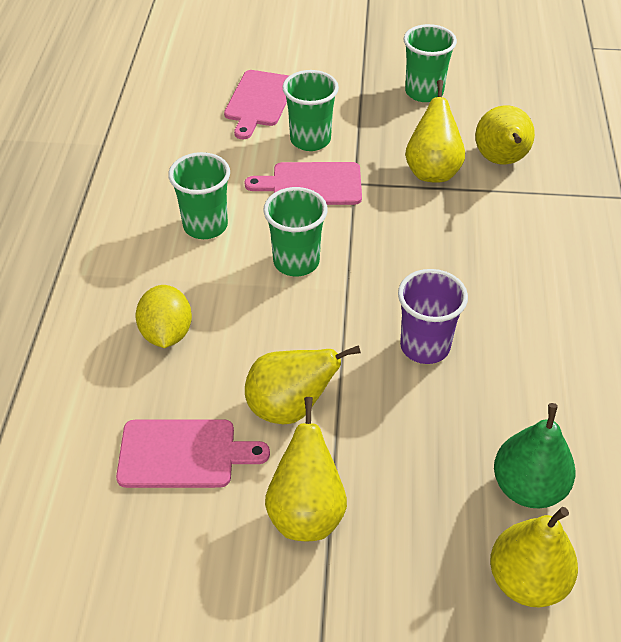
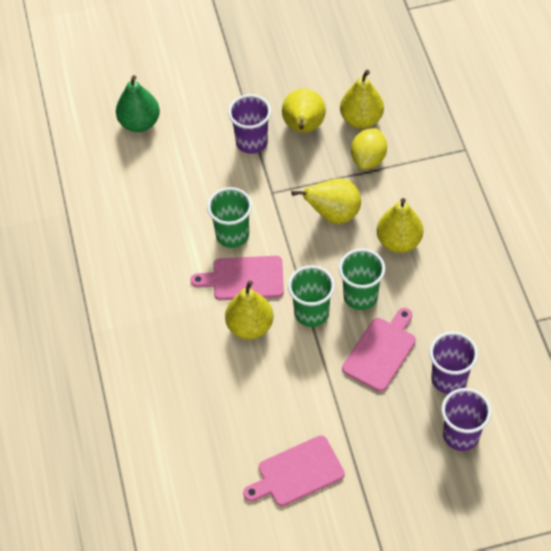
green cup: [168,152,230,239] [263,187,328,276] [282,70,339,151] [404,24,457,102] = 4 -> [207,187,252,248] [288,265,335,327] [339,248,385,310] = 3
purple cup: [398,269,468,364] = 1 -> [228,94,271,154] [430,332,478,394] [441,388,492,451] = 3

